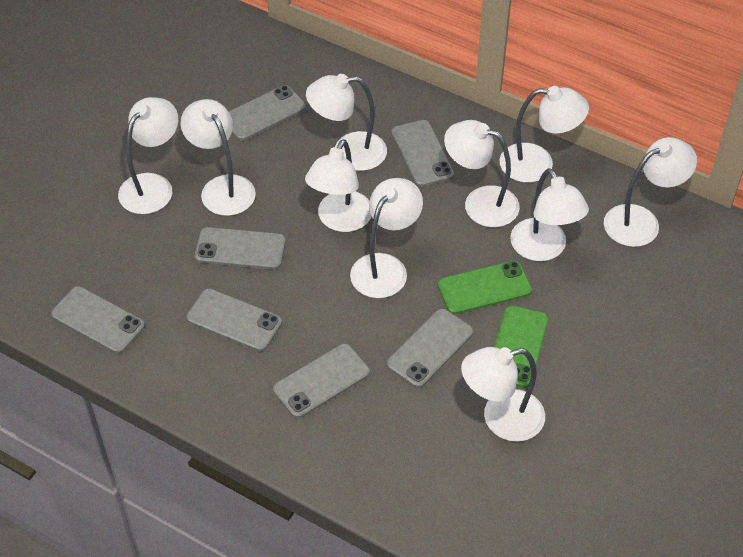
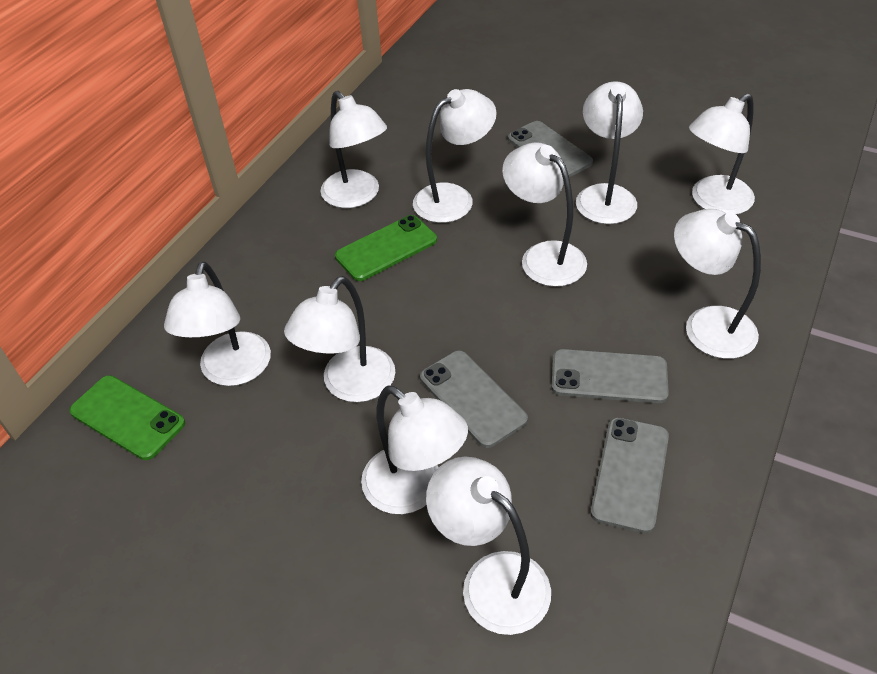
grey phone: [51,286,145,354] [187,289,282,351] [195,227,286,270] [229,85,306,141] [273,344,370,418] [387,309,473,388] [392,120,454,187] = 7 -> [420,350,528,448] [508,121,593,177] [551,349,669,403] [590,417,669,533] = 4

